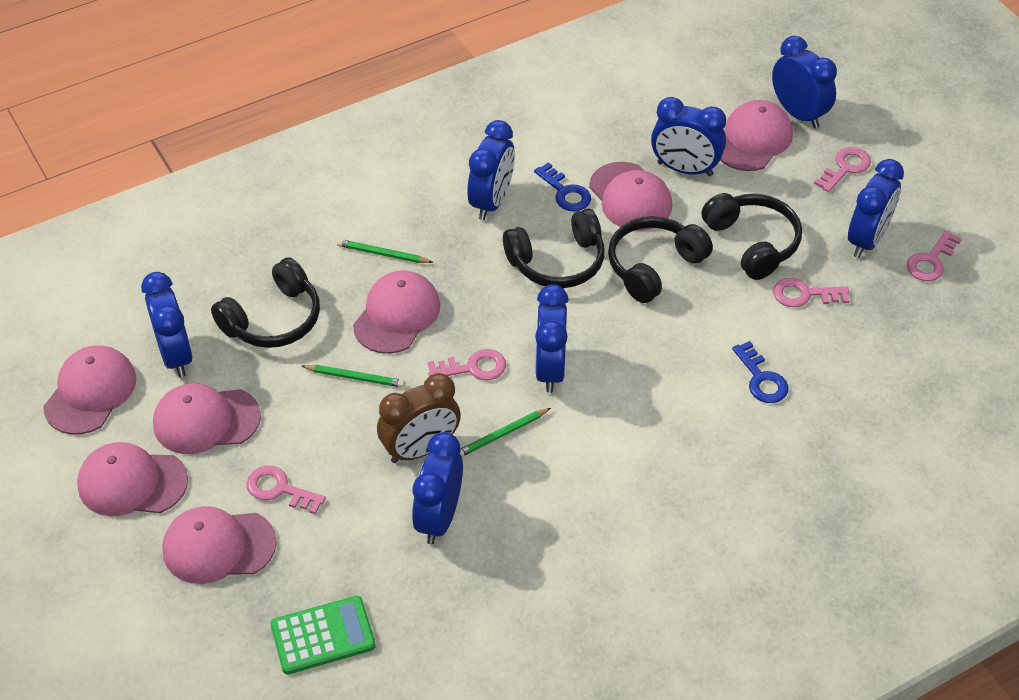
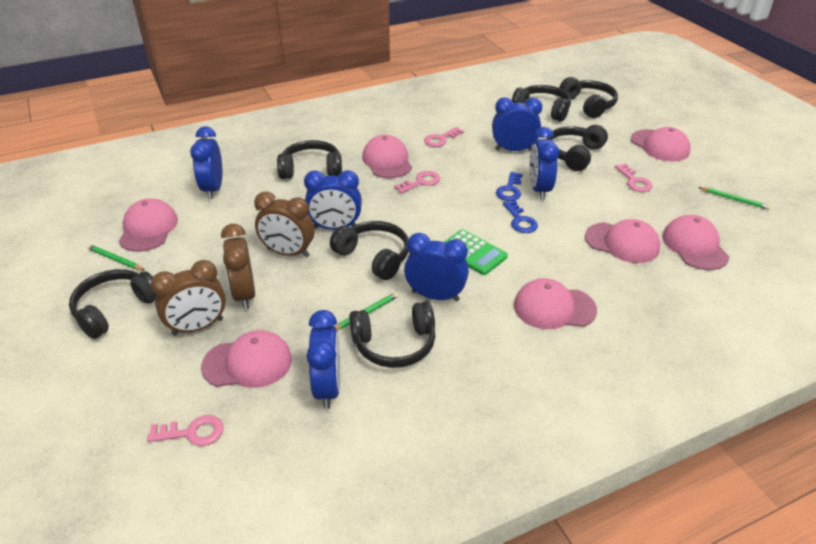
black headphones: [211,257,320,348] [503,209,605,288] [608,216,713,303] [701,193,802,280] = 4 -> [69,269,156,339] [277,140,342,179] [330,221,409,280] [349,301,435,368] [512,85,571,122] [547,125,608,171] [559,77,618,118] = 7
blue clock: [141,272,193,377] [412,432,463,544] [468,120,515,220] [535,284,569,393] [651,97,726,176] [772,36,837,129] [848,159,904,258] = 7 -> [190,126,222,199] [304,170,362,230] [307,310,340,409] [404,233,469,301] [492,97,542,151] [530,127,559,200] = 6
brown clock: [377,373,461,463] = 1 -> [151,260,226,336] [221,224,255,310] [254,192,315,257] = 3
pink key: [246,466,326,514] [428,349,506,380] [773,278,849,307] [814,147,871,192] [907,230,962,281] = 5 -> [147,415,224,446] [394,171,440,194] [424,127,464,147] [615,163,653,192] = 4

